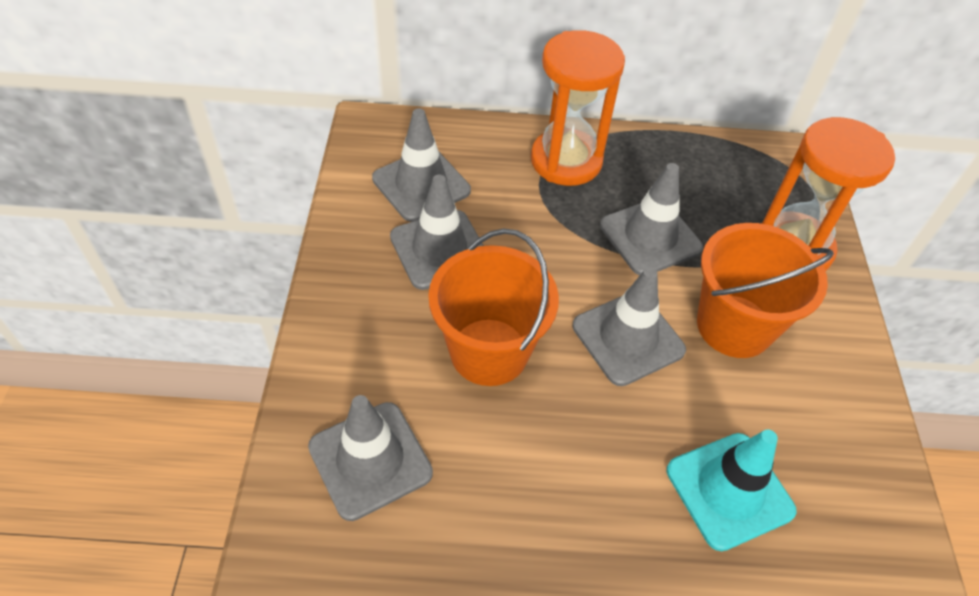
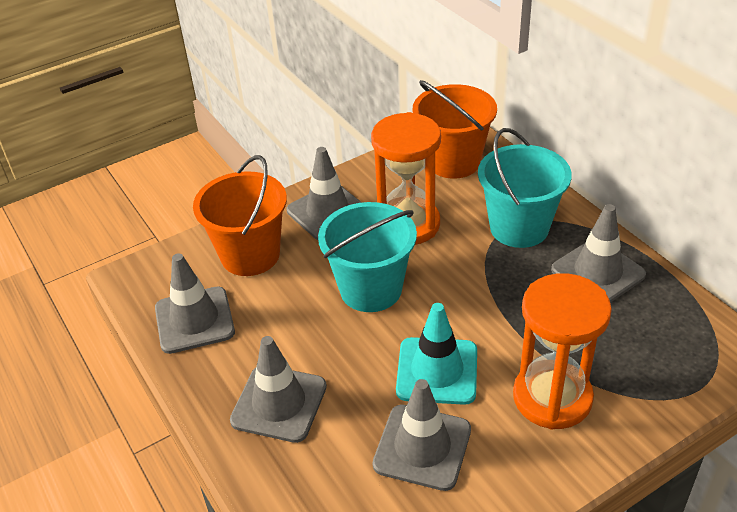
turquoise bucket: none = 0 -> [318,202,417,312] [478,128,572,248] = 2

